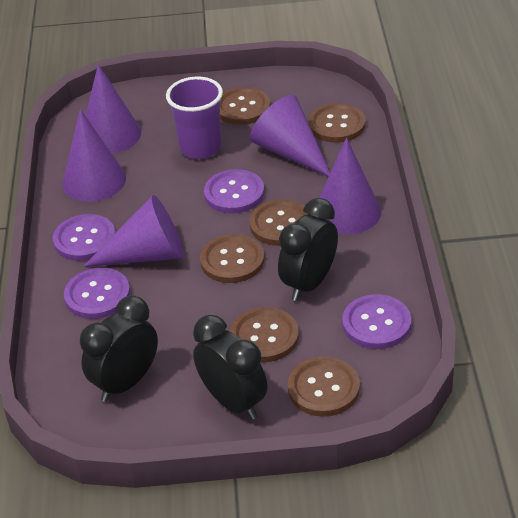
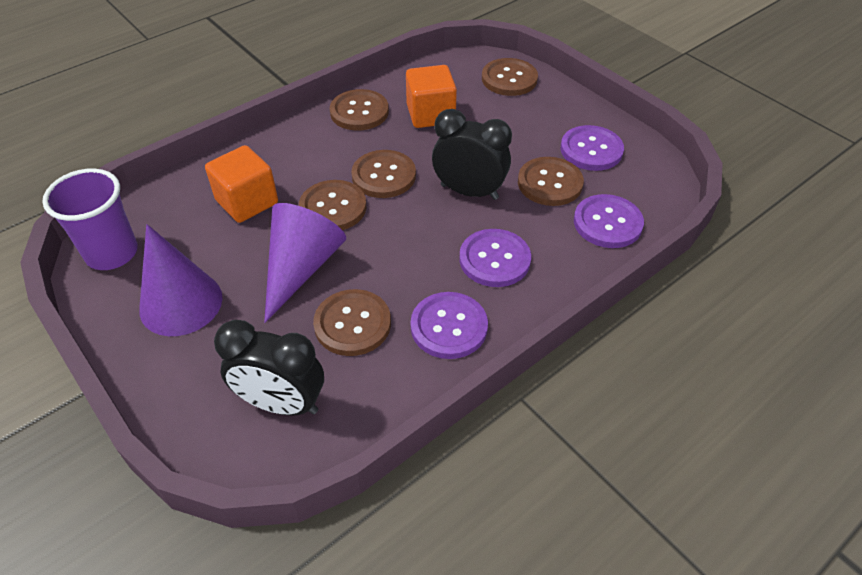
black clock: [80,295,158,402] [193,315,268,420] [278,198,338,301] = 3 -> [214,320,324,416] [432,109,512,200] = 2
orange cube: none = 0 -> [205,145,278,223] [406,65,457,128] = 2
purple cone: [62,109,126,202] [83,195,184,267] [86,64,141,154] [250,95,330,177] [319,138,381,234] = 5 -> [139,224,223,336] [264,203,346,323] = 2

